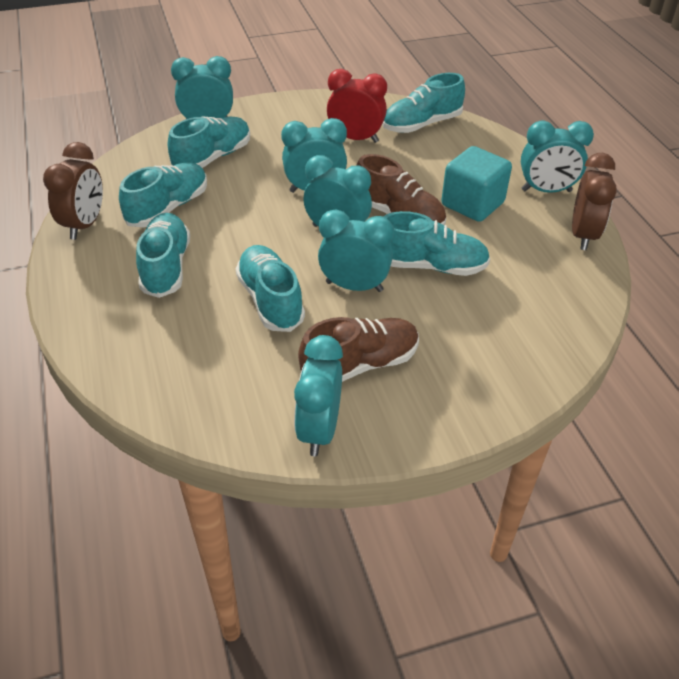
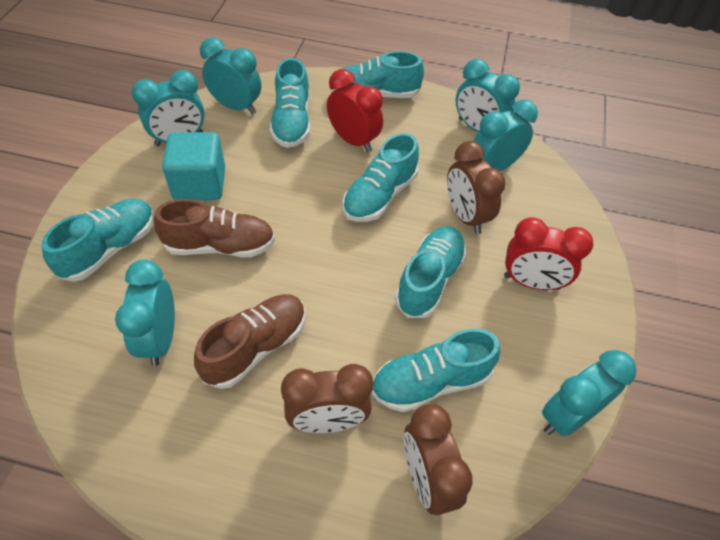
brown clock: [43,142,103,240] [572,153,617,250] = 2 -> [281,364,373,433] [404,404,473,515] [447,141,506,234] = 3
red clock: [327,69,387,143] = 1 -> [327,69,383,152] [504,217,593,290] = 2

